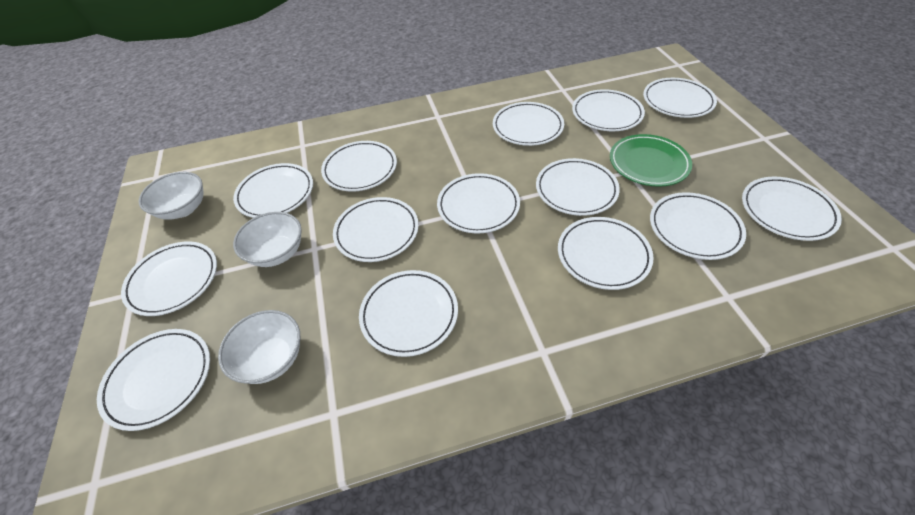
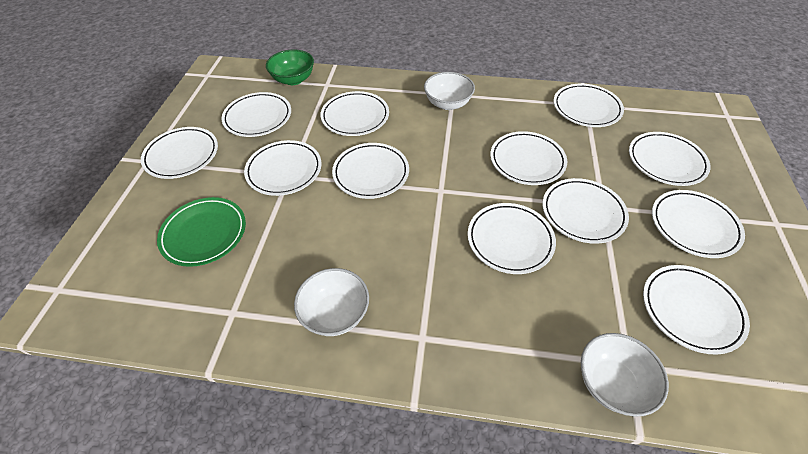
green bowl: none = 0 -> [266,49,314,85] = 1
white plate: [97,329,210,431] [121,241,217,316] [233,163,313,218] [321,141,397,192] [333,197,419,262] [359,270,458,357] [437,173,520,234] [493,102,564,146] [536,158,620,216] [558,217,654,290] [572,89,645,131] [643,78,717,118] [650,192,746,260] [742,177,842,241] = 14 -> [141,127,218,179] [222,92,291,137] [244,140,321,196] [320,91,389,136] [332,143,409,199] [468,203,556,274] [490,131,567,185] [543,178,629,244] [553,84,624,127] [629,132,711,186] [643,265,750,355] [652,190,745,258] = 12

